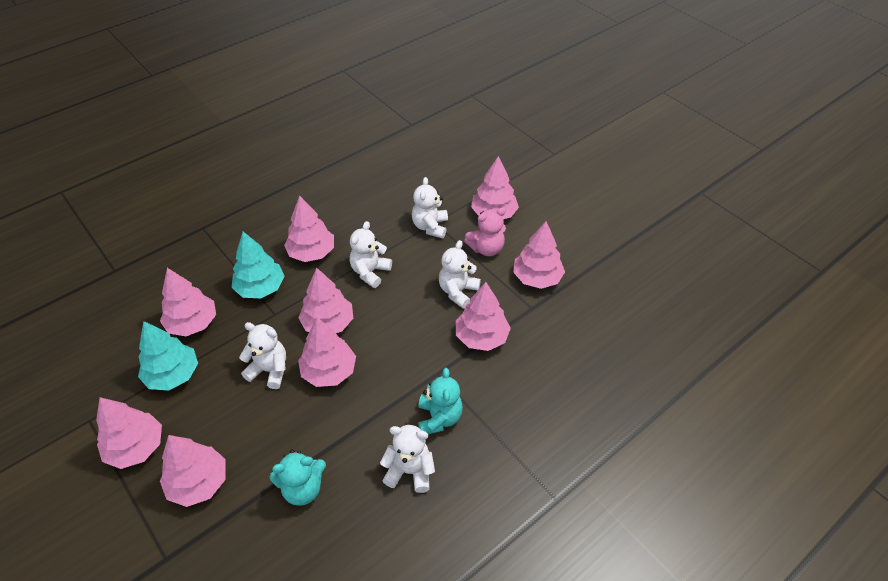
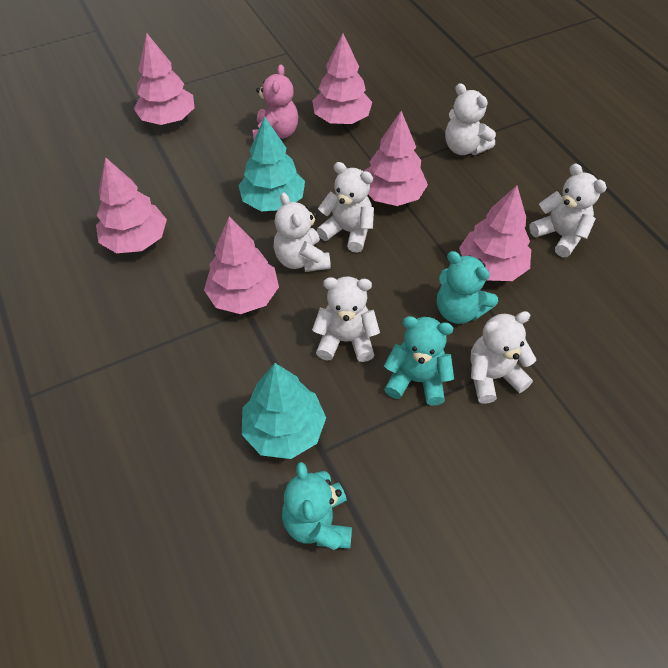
pink tree: [96,397,162,469] [160,268,216,336] [160,435,226,507] [284,195,334,262] [298,268,353,333] [298,318,356,387] [456,282,511,351] [471,156,519,219] [513,222,565,289] = 9 -> [96,157,167,253] [134,33,195,125] [204,217,279,314] [312,33,372,124] [364,111,428,206] [459,185,531,281] = 6
turquoise teddy bear: [269,450,326,506] [418,368,463,434] = 2 -> [282,462,352,550] [384,316,454,406] [437,251,498,324] = 3
white teddy bear: [239,322,286,389] [350,221,392,288] [380,425,435,493] [412,177,448,239] [439,240,481,308] = 5 -> [273,192,331,272] [312,276,380,362] [317,162,374,253] [445,83,496,155] [470,311,536,404] [529,164,607,257] = 6

